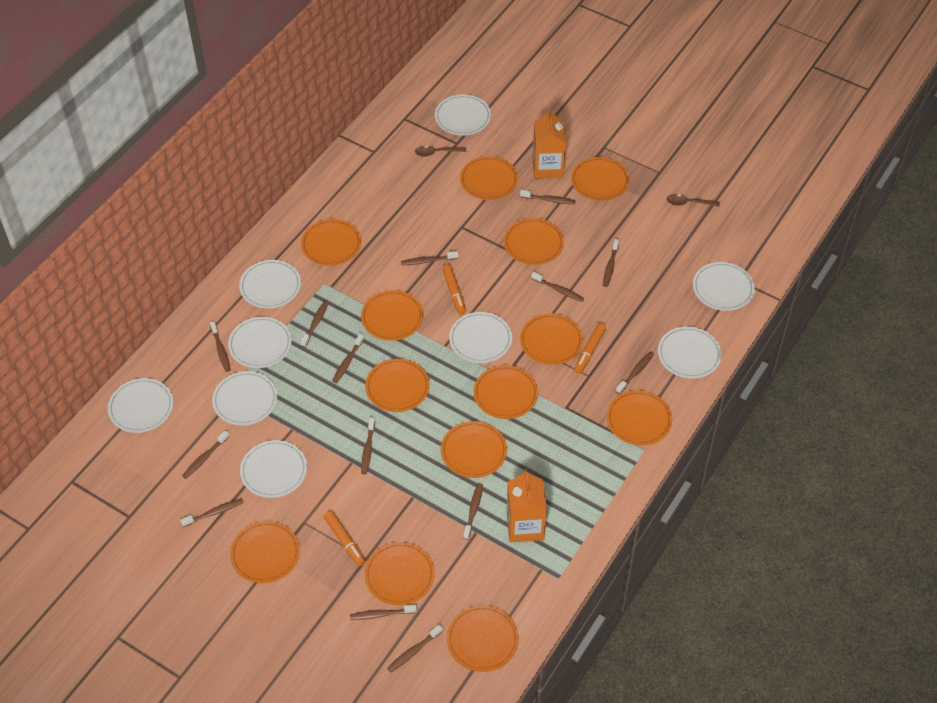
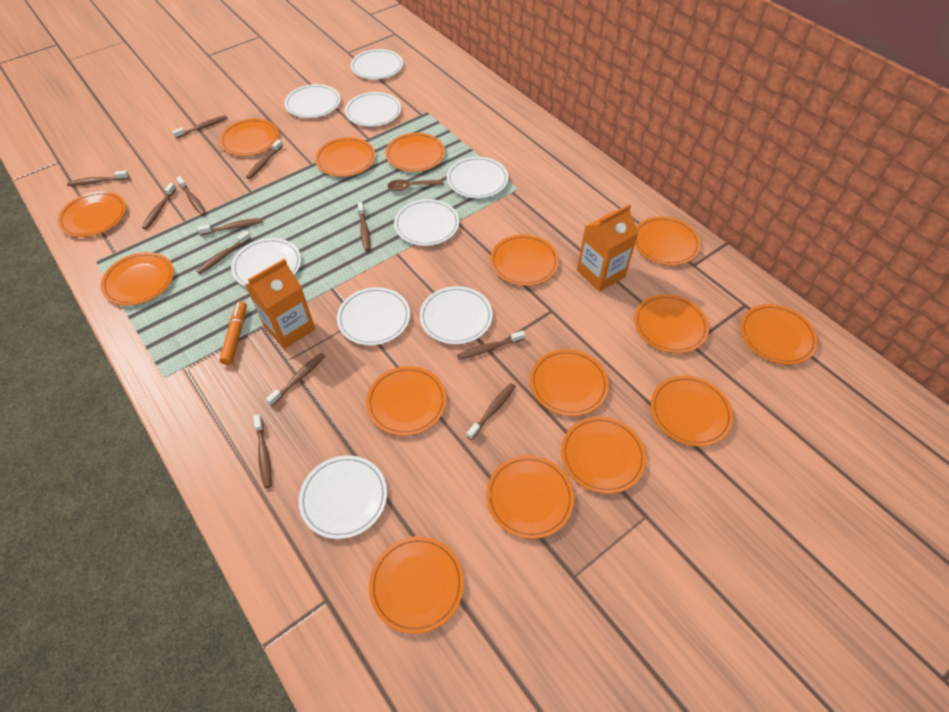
brown spoon: [415,145,466,157] [667,194,719,207] = 2 -> [388,179,443,191] = 1
brown toothbrush: [180,498,244,527] [182,431,229,479] [210,322,231,372] [301,301,329,347] [332,334,364,383] [350,605,417,620] [361,417,375,474] [387,624,443,673] [401,251,458,265] [463,483,483,540] [520,190,576,204] [531,272,584,302] [603,239,619,287] [616,352,654,394] = 14 -> [67,170,129,186] [142,183,176,230] [172,115,227,139] [176,176,206,216] [196,231,251,274] [197,218,263,235] [246,139,283,179] [253,414,272,488] [266,353,325,406] [358,202,370,251] [457,331,525,360] [466,383,516,440] = 12
orange marker: [324,511,365,566] [442,264,466,315] [574,323,606,374] = 3 -> [219,301,247,365] = 1
orange plate: [230,521,300,583] [301,219,361,266] [361,290,423,341] [364,542,435,605] [365,358,430,412] [441,421,507,478] [447,605,519,672] [460,156,518,200] [474,365,538,419] [504,218,564,265] [520,313,583,365] [571,157,630,201] [607,390,672,446] = 13 -> [58,191,126,237] [101,252,174,306] [219,119,279,156] [315,137,376,177] [366,366,446,436] [369,536,464,634] [385,133,445,172] [486,455,574,539] [490,235,559,286] [530,349,609,416] [561,416,646,494] [634,294,709,353] [635,216,701,265] [651,376,733,447] [740,304,818,365] = 15

